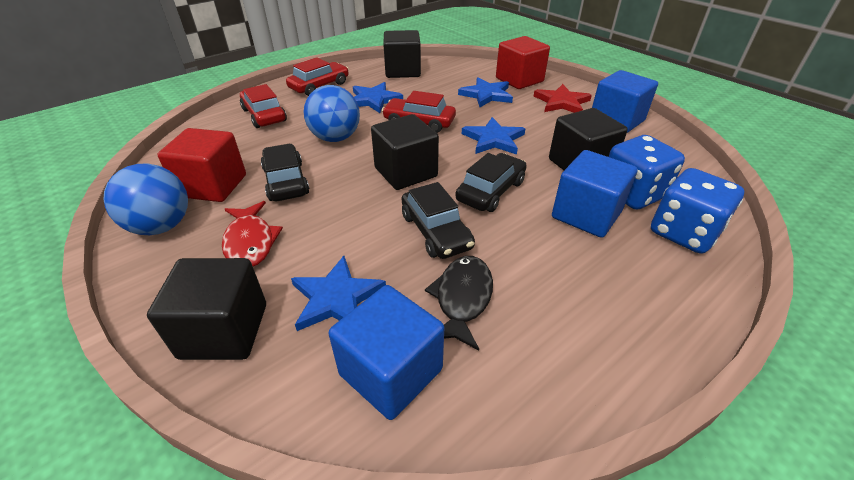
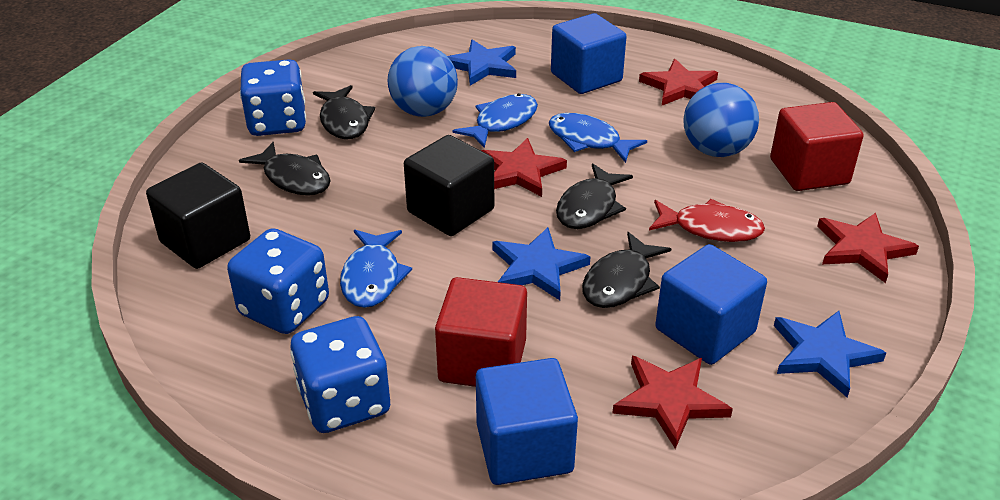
black car: [261,144,309,201] [402,182,475,259] [455,153,527,212] = 3 -> none = 0
black cube: [147,258,266,360] [371,114,439,190] [383,30,421,78] [549,108,628,170] = 4 -> [146,162,250,269] [404,135,494,236] = 2
black fish: [425,256,493,351] = 1 -> [239,142,331,195] [313,85,375,139] [556,163,633,229] [582,232,671,308] = 4
blue dice: [609,135,685,210] [651,168,744,254] = 2 -> [227,228,329,334] [240,59,306,136] [290,316,390,433] = 3
blue fish: none = 0 -> [340,230,412,308] [453,93,538,148] [549,113,647,163] = 3
blue star: [291,256,386,331] [353,82,403,113] [458,77,513,107] [462,117,525,155] = 4 -> [447,40,516,86] [492,227,591,300] [774,311,886,397] = 3
red car: [240,84,287,128] [286,57,348,96] [382,91,456,133] = 3 -> none = 0
red star: [534,84,592,113] = 1 -> [481,138,567,197] [612,356,733,449] [639,59,718,105] [817,213,919,283] = 4

